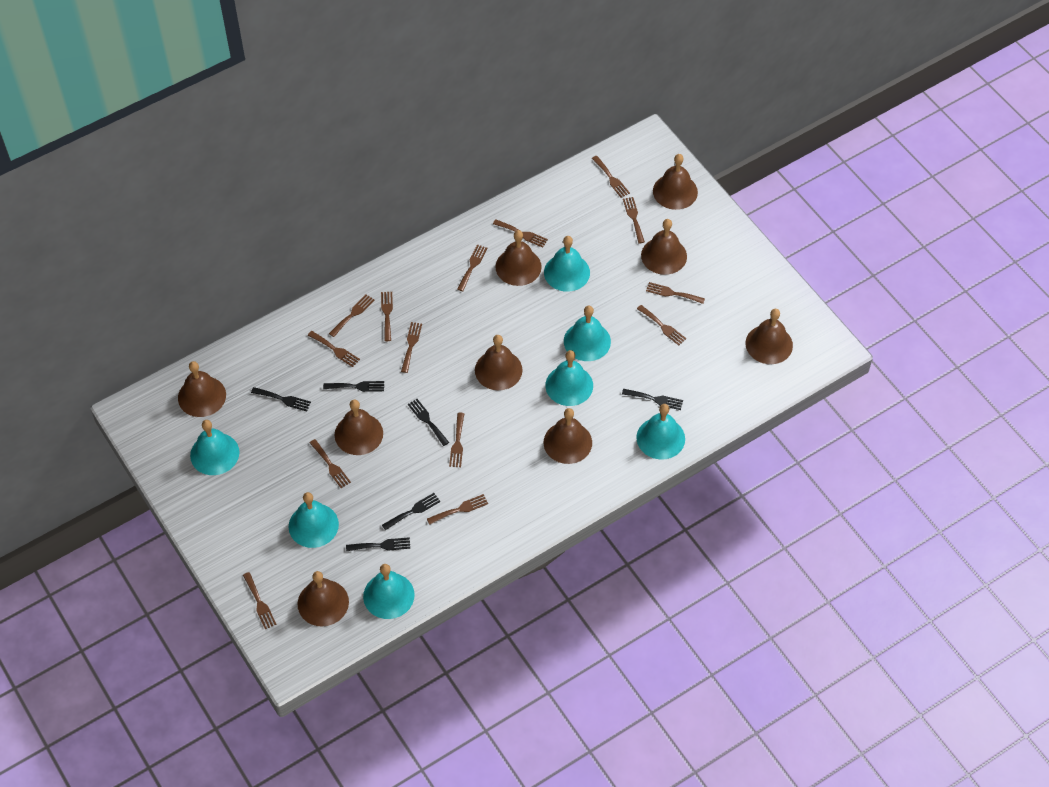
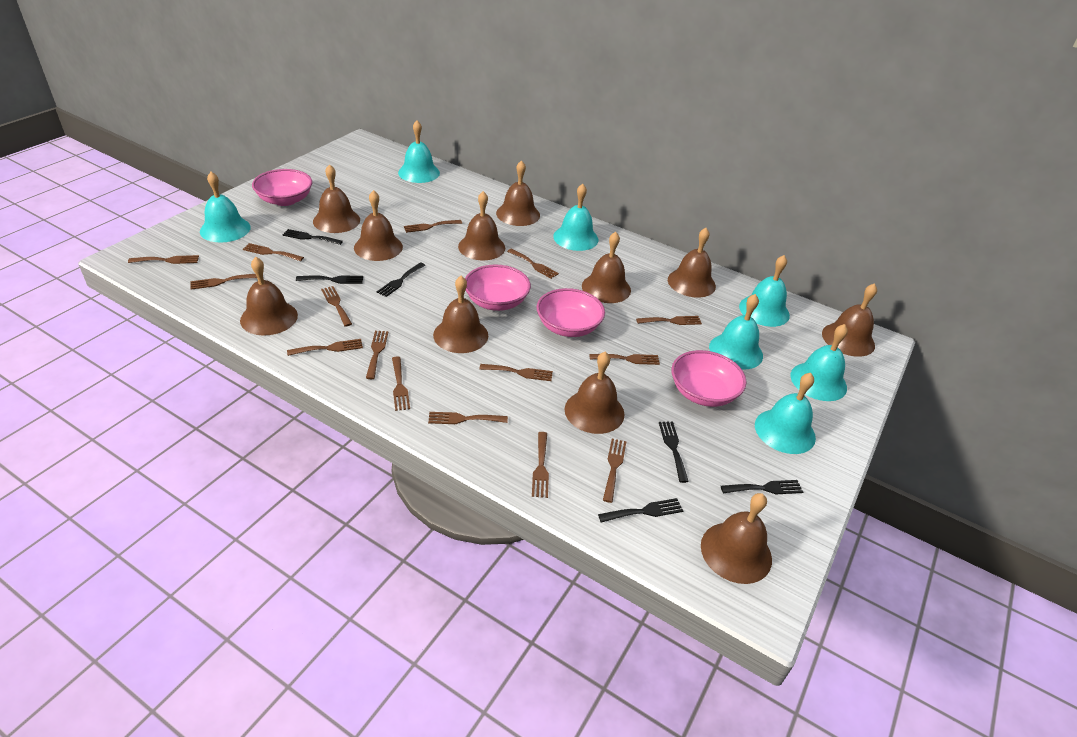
brown bell: [178,361,226,417] [297,571,349,627] [334,400,383,455] [475,335,523,390] [495,230,542,286] [544,408,592,464] [641,219,687,275] [653,154,698,210] [746,309,793,364] = 9 -> [240,257,298,335] [313,164,360,233] [354,190,403,261] [433,276,488,353] [458,191,505,260] [496,160,540,226] [565,352,625,434] [582,232,631,303] [668,228,716,298] [701,493,772,584] [822,283,877,357] = 11
brown fork: [243,572,277,629] [308,331,360,367] [310,439,351,488] [329,294,374,337] [381,292,393,341] [401,322,422,373] [427,494,488,525] [449,413,464,467] [457,245,487,291] [493,219,548,248] [592,156,630,198] [623,197,645,243] [637,305,686,346] [646,282,705,304] = 14 -> [128,255,199,264] [190,274,257,290] [243,243,304,261] [287,339,363,356] [321,286,352,327] [366,331,388,379] [392,356,410,411] [404,220,462,233] [428,412,508,424] [479,364,553,381] [507,249,559,279] [532,432,549,498] [589,354,660,365] [603,439,627,503] [636,316,702,325] = 15
pink bowl: none = 0 -> [252,169,312,206] [465,265,531,311] [537,288,605,337] [671,350,747,407] = 4

